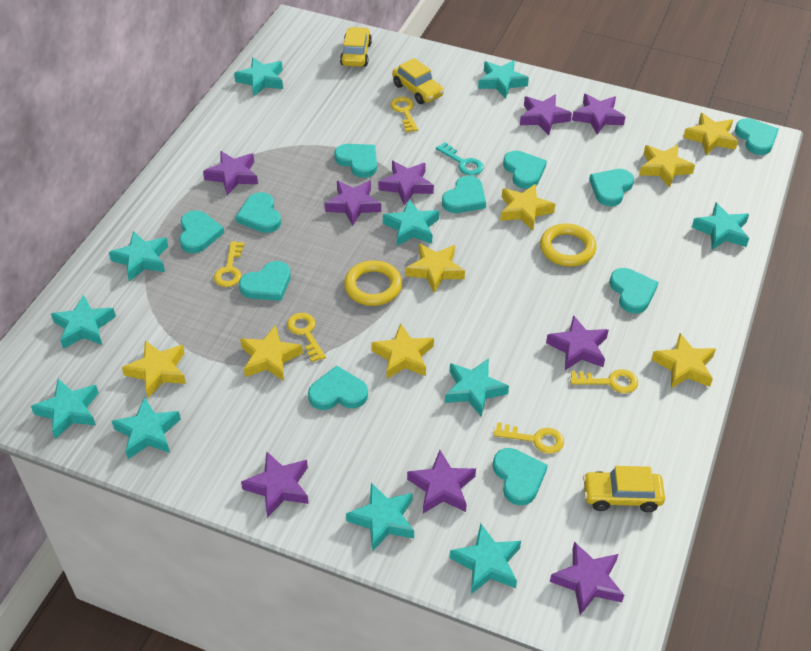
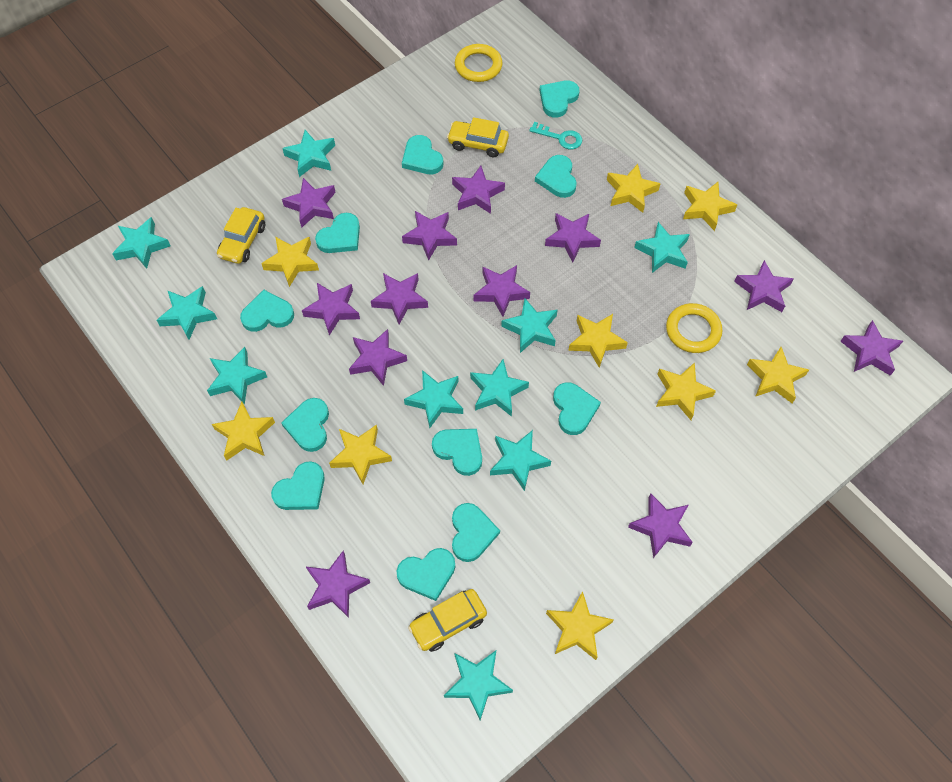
purple star: [203,151,258,195] [241,451,309,518] [325,181,381,226] [378,161,434,206] [407,450,476,513] [520,94,572,135] [546,315,609,370] [550,542,624,615] [572,94,625,135] = 9 -> [282,178,336,228] [302,283,360,336] [305,551,370,618] [349,329,407,386] [371,273,428,325] [402,211,457,261] [452,166,505,214] [474,265,530,317] [545,213,601,262] [628,493,693,558] [734,260,794,312] [840,320,903,376] = 12
turquoise star: [31,379,99,439] [51,295,116,349] [109,231,168,281] [112,397,181,459] [234,57,283,97] [346,483,414,552] [383,199,439,246] [445,358,509,417] [450,523,521,594] [478,60,529,99] [692,202,749,250] = 11 -> [112,217,171,269] [157,286,217,340] [207,347,267,405] [282,130,335,177] [404,370,463,428] [444,651,513,720] [470,359,529,417] [490,430,551,491] [501,299,557,353] [634,222,690,273] = 10
yellow key: [214,241,244,287] [287,313,326,362] [390,97,418,132] [494,422,564,454] [570,369,638,393] = 5 -> none = 0
yellow star: [122,341,186,398] [240,325,303,381] [371,323,434,379] [406,243,465,293] [500,184,555,230] [639,145,695,188] [651,333,716,388] [683,113,738,155] = 8 -> [212,402,275,460] [261,237,319,287] [329,425,392,484] [546,591,614,660] [568,314,628,368] [607,164,660,213] [656,362,716,420] [683,182,737,231] [747,347,809,403] = 9

